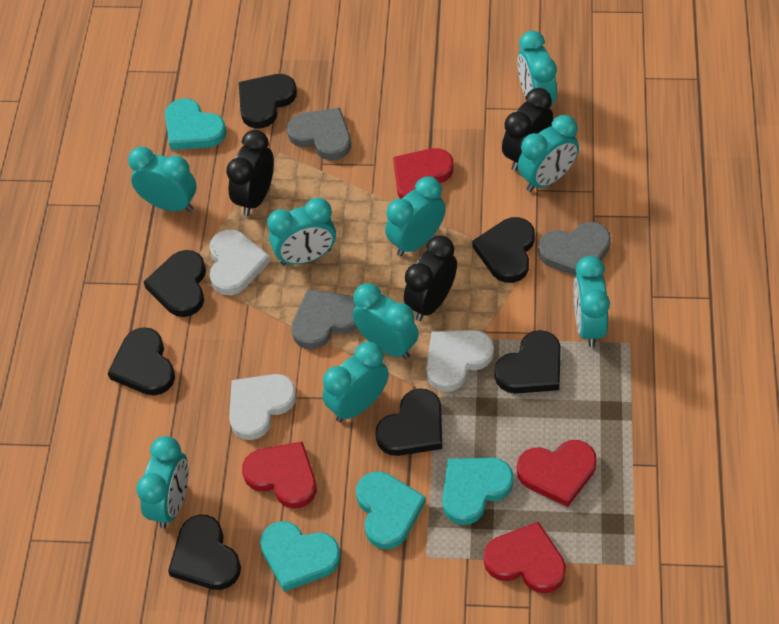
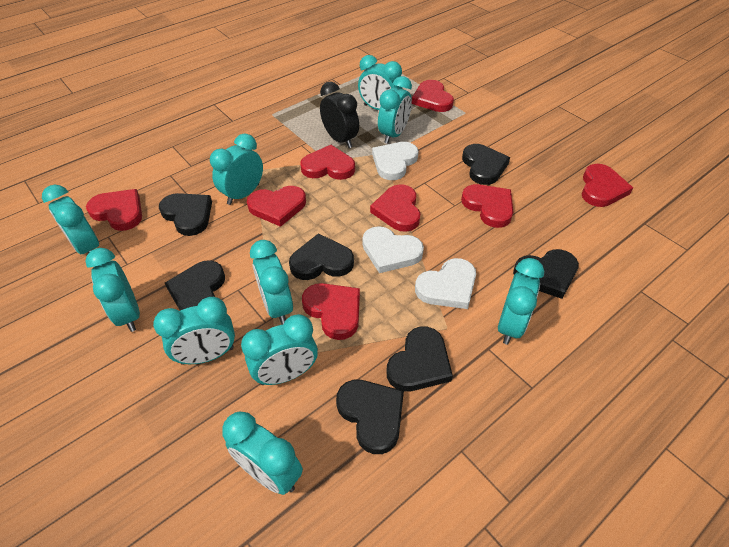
black clock: [226,130,274,216] [404,235,457,321] [502,88,553,171] = 3 -> [320,82,359,148] = 1
grey heart: [287,108,351,160] [291,289,357,349] [538,222,611,276] = 3 -> none = 0
red heart: [242,441,317,509] [393,148,454,199] [484,522,566,593] [517,440,597,507] = 4 -> [86,189,142,231] [247,186,306,227] [300,145,355,180] [302,283,360,340] [370,184,420,232] [412,80,454,112] [461,184,513,228] [582,164,633,207] = 8
turquoise clock: [128,146,196,212] [137,436,189,528] [267,198,336,266] [323,342,389,422] [353,283,418,359] [385,177,446,257] [517,31,557,105] [518,115,579,192] [574,256,610,347] = 9 -> [42,185,99,254] [85,248,140,332] [153,297,235,365] [210,134,263,205] [222,411,303,495] [241,314,318,385] [250,240,293,325] [358,55,402,110] [378,76,412,144] [498,258,544,345] = 10
turquoise heart: [165,99,227,150] [260,521,341,592] [356,471,426,549] [442,458,514,525] = 4 -> none = 0

